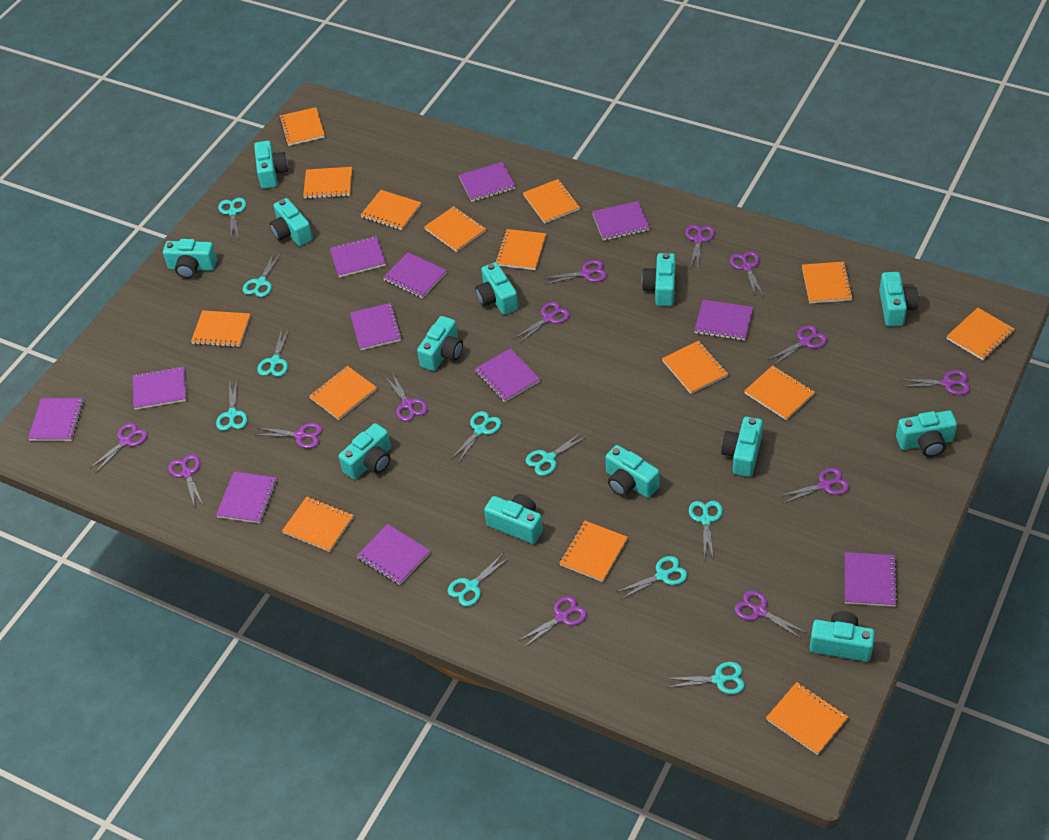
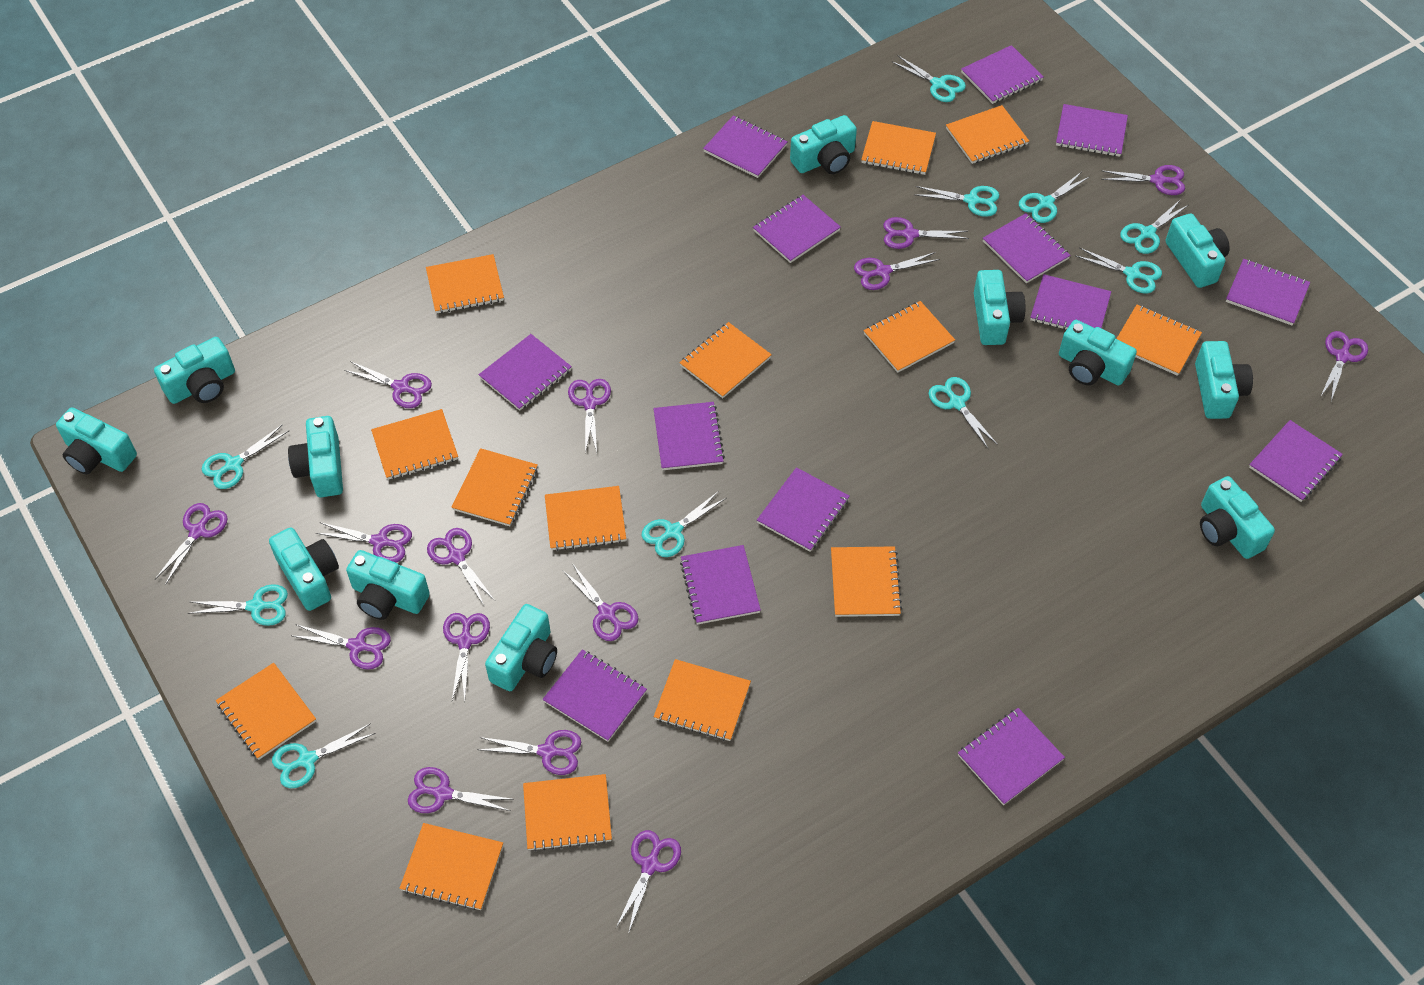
orange notebook: [191,310,250,347] [279,107,325,146] [282,497,354,552] [303,167,352,199] [309,366,377,420] [361,190,421,230] [424,206,486,252] [495,229,546,270] [523,179,580,224] [559,521,628,582] [662,341,728,394] [745,365,815,420] [766,682,848,755] [802,262,853,303] [946,308,1015,360] = 15 -> [216,663,316,760] [371,409,458,480] [400,823,503,911] [426,254,504,314] [451,448,538,526] [523,774,612,851] [545,486,626,551] [654,659,751,741] [680,322,772,398] [831,546,902,617] [861,121,936,175] [864,301,955,373] [946,105,1029,164] [1117,305,1202,376] = 14
purple notebook: [28,398,84,441] [133,366,186,410] [216,472,277,523] [330,236,386,278] [350,303,402,350] [357,524,430,585] [383,252,447,298] [459,162,516,202] [475,348,540,402] [592,201,650,241] [694,300,753,341] [845,552,898,607] = 12 -> [479,334,572,411] [543,650,647,742] [653,402,725,470] [680,545,761,625] [703,115,788,178] [753,195,841,263] [757,467,850,552] [958,708,1065,805] [961,45,1044,104] [983,213,1071,283] [1030,274,1111,330] [1056,104,1128,157] [1226,259,1310,325] [1249,420,1343,502] = 14
purple scissors: [89,423,148,473] [168,454,203,507] [256,423,323,448] [385,372,428,422] [513,302,570,344] [518,596,587,647] [545,260,607,284] [685,225,715,268] [730,251,764,297] [734,590,807,639] [768,325,827,366] [780,468,849,504] [900,370,970,395] = 13 -> [154,503,228,585] [293,624,391,670] [316,522,412,563] [344,361,432,408] [408,767,514,813] [427,528,495,605] [443,613,490,700] [477,730,581,775] [562,563,638,641] [568,379,611,453] [616,830,681,934] [854,252,940,290] [883,217,969,249] [1101,165,1185,195] [1320,331,1368,401] = 15
turquoise camera: [163,239,217,279] [254,141,288,189] [270,198,313,246] [339,423,391,480] [417,316,463,371] [475,262,518,315] [484,494,543,544] [605,445,659,498] [642,253,675,306] [721,417,763,477] [810,611,875,662] [879,272,918,326] [896,410,957,457] = 13 -> [56,408,137,475] [154,337,235,404] [269,527,339,611] [288,416,343,497] [346,550,430,620] [485,604,557,691] [790,115,857,174] [974,270,1026,345] [1059,320,1137,386] [1166,214,1229,288] [1195,341,1253,419] [1200,476,1275,559] = 12

